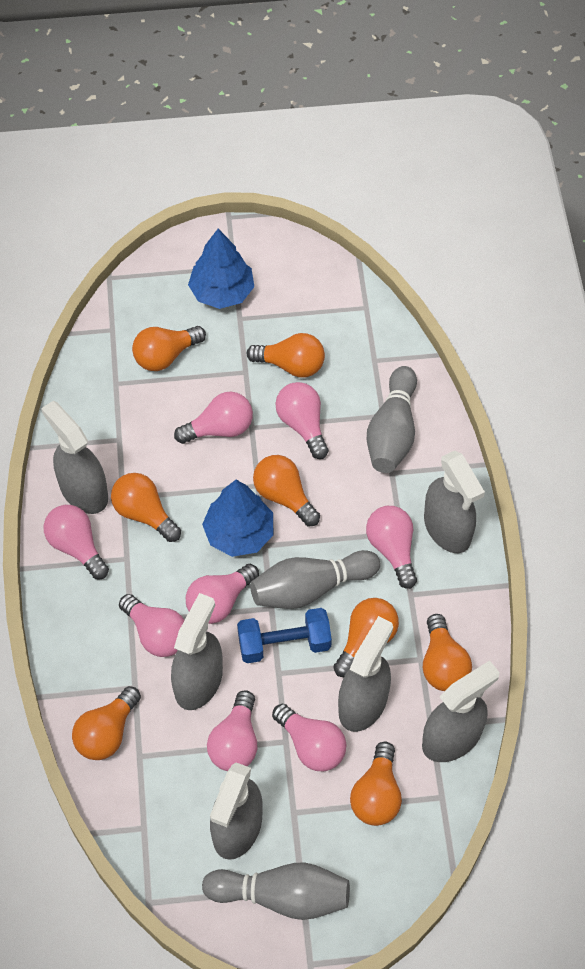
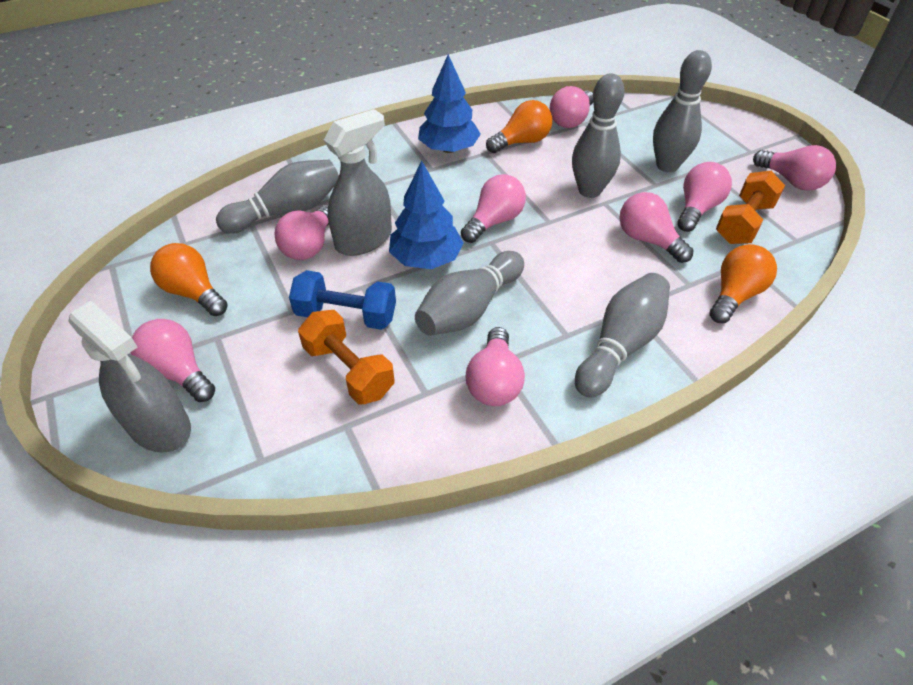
grey bowling pin: [202,862,350,920] [250,550,380,609] [367,366,417,473] = 3 -> [216,160,339,234] [415,251,524,336] [572,74,624,198] [575,273,670,397] [653,50,712,172] = 5
grey spray bottle: [41,401,108,514] [171,593,223,710] [210,762,263,860] [338,616,393,732] [422,661,500,762] [424,451,485,553] = 6 -> [68,301,191,453] [324,109,392,256] = 2
orange dumbbell: none = 0 -> [298,310,395,404] [716,171,785,244] = 2
orange light bulb: [72,686,141,760] [111,473,181,542] [132,326,206,371] [246,333,325,378] [253,455,320,526] [334,598,399,677] [350,742,402,826] [423,614,472,691] = 8 -> [150,243,228,316] [486,100,552,153] [710,244,777,323] = 3

